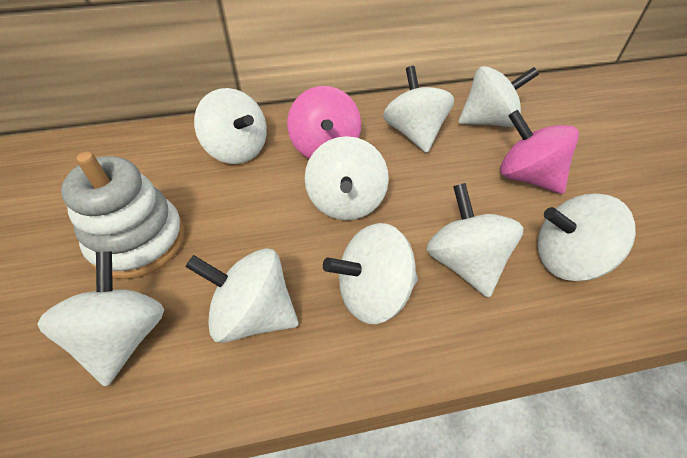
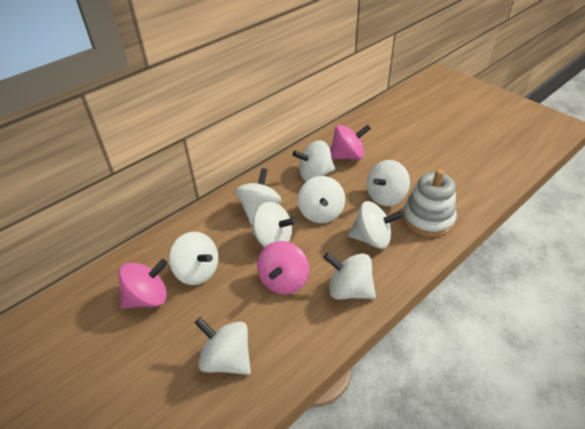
pink spinning top: [287,86,361,159] [500,110,579,194] = 2 -> [118,259,168,309] [257,241,309,294] [330,125,371,160] = 3

